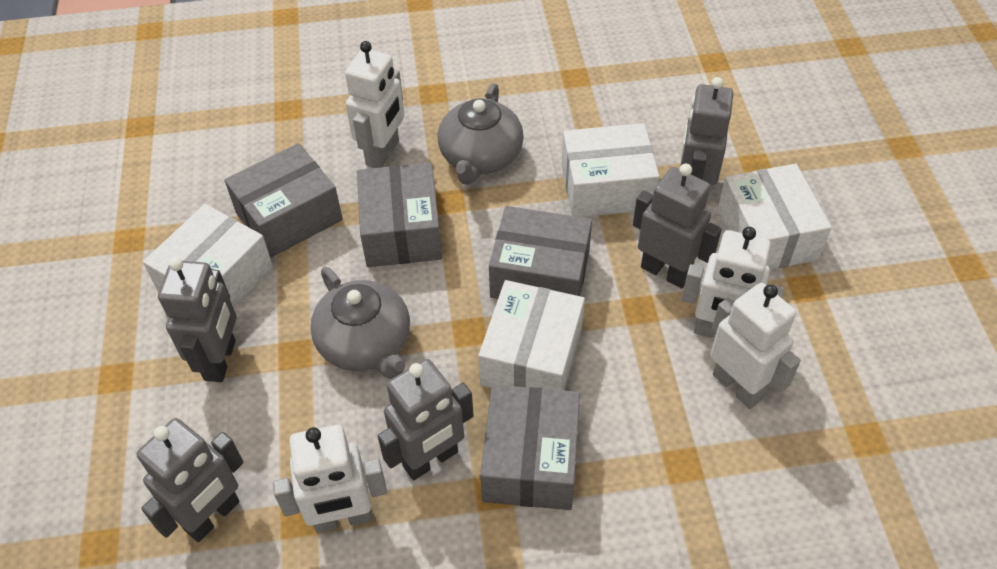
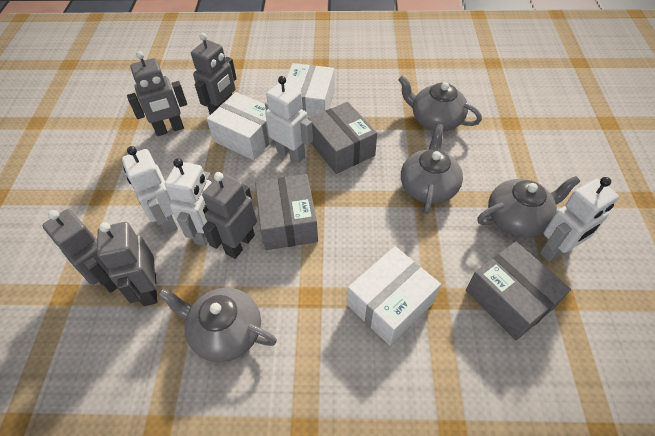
grey box: [225,143,343,258] [357,163,442,267] [480,385,580,510] [489,206,592,299] = 4 -> [255,174,318,250] [308,102,377,174] [466,242,571,340] = 3
grey teapot: [310,267,410,379] [437,83,524,185] = 2 -> [158,288,277,362] [398,75,482,131] [401,124,463,214] [477,176,580,237] = 4
white box: [143,204,273,308] [479,280,585,391] [561,123,659,217] [717,164,832,270] = 4 -> [207,92,273,160] [286,63,335,119] [347,246,441,345] = 3

